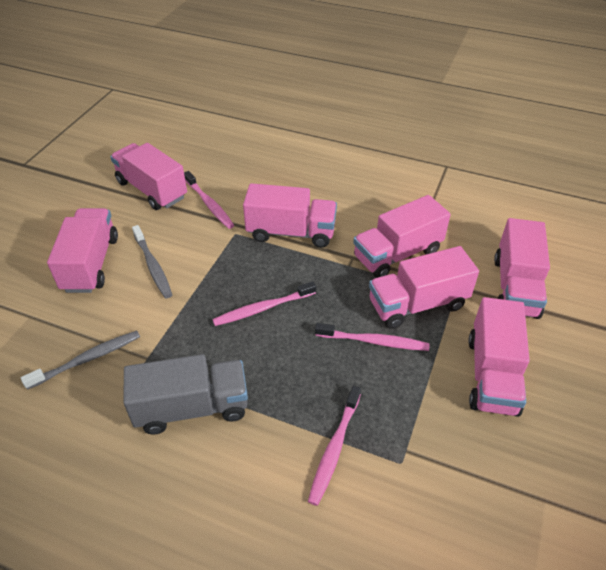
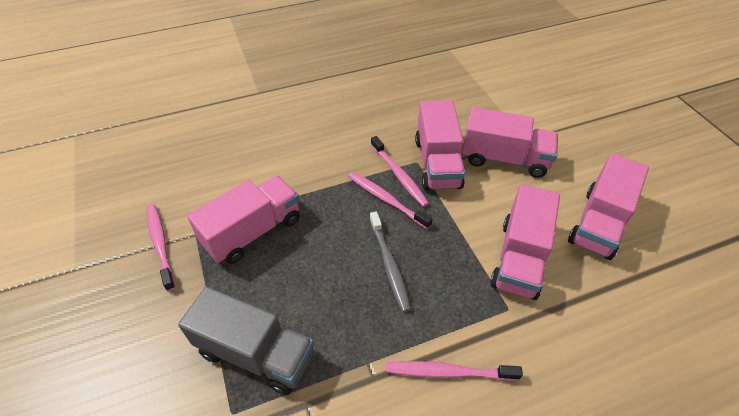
grey toothbrush: [21,330,140,390] [132,225,172,298] = 2 -> [370,211,411,312] = 1
pink truck: [47,208,118,293] [110,143,187,210] [243,183,337,248] [353,195,451,278] [369,246,479,329] [468,297,530,417] [494,218,550,319] = 7 -> [187,175,300,264] [415,100,465,191] [462,107,558,178] [490,184,560,300] [568,153,649,260] = 5

